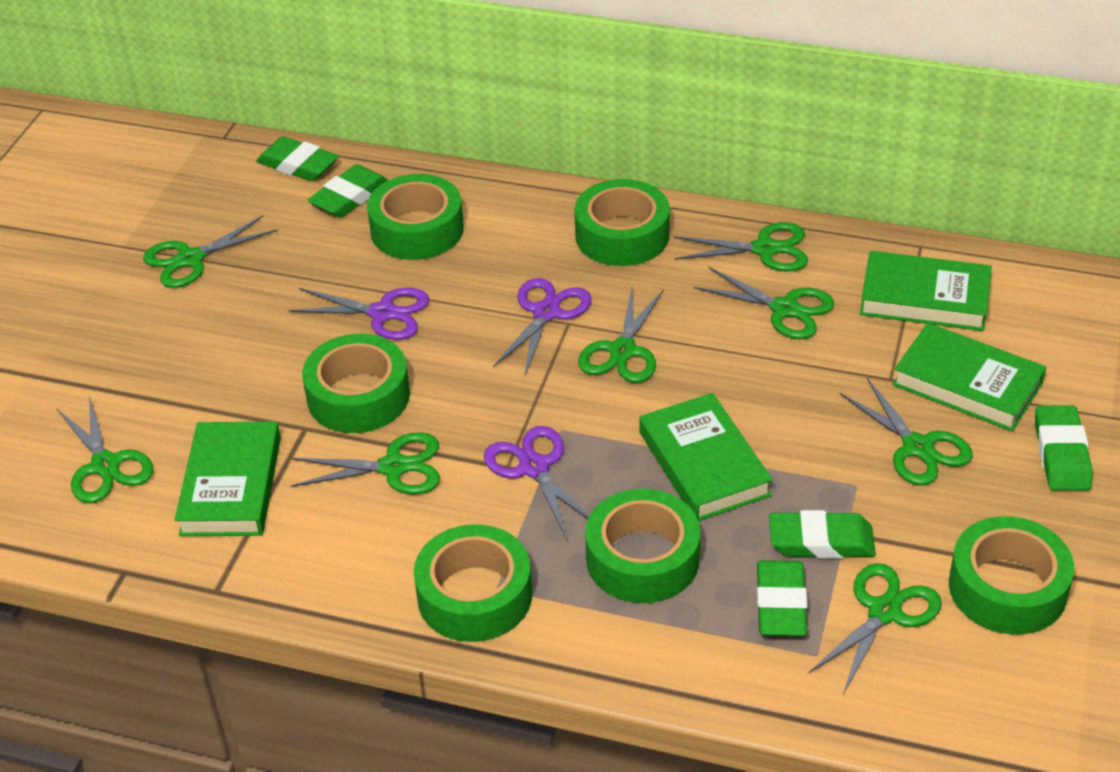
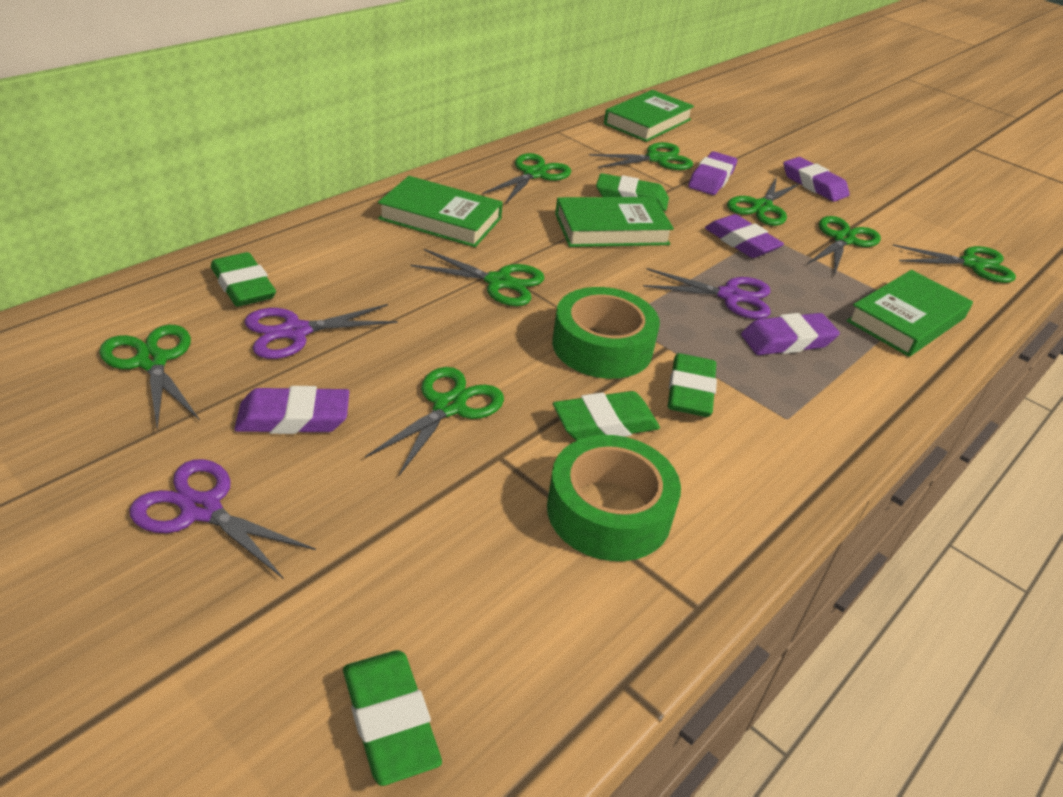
green tape: [302,334,410,433] [367,174,464,260] [414,524,532,642] [574,179,670,266] [585,489,700,603] [949,516,1074,635] = 6 -> [547,435,681,561] [552,287,660,379] = 2
purple eraser: none = 0 -> [234,386,349,434] [688,151,737,195] [705,214,784,258] [741,313,840,355] [783,157,850,202] = 5

